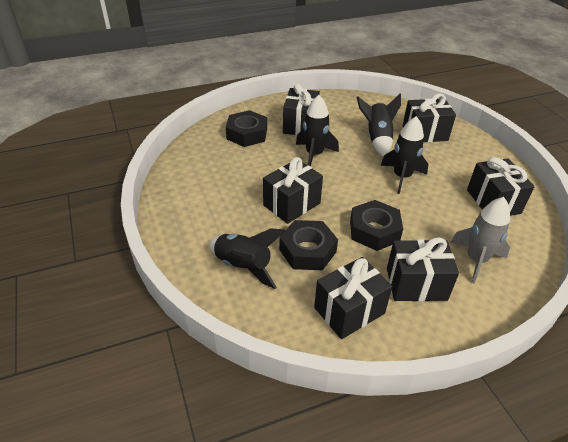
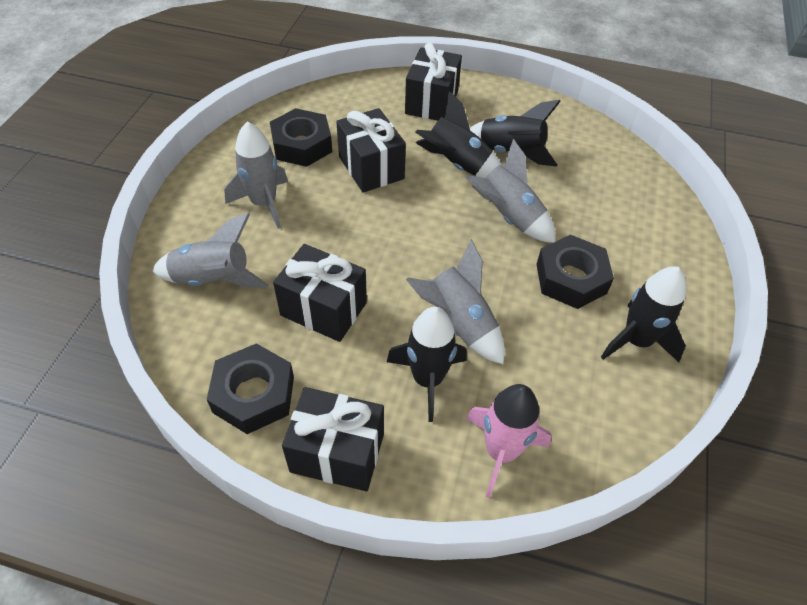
black gift: [263,157,323,224] [283,84,320,135] [314,257,392,339] [387,237,459,301] [402,94,456,142] [467,157,535,216] = 6 -> [273,244,367,342] [282,387,384,491] [336,108,406,193] [405,43,462,121] = 4
grey rocket: [450,197,510,283] = 1 -> [152,213,269,288] [224,121,288,229] [406,240,505,364] [465,139,556,243] = 4
pink rocket: none = 0 -> [466,384,551,498] = 1

